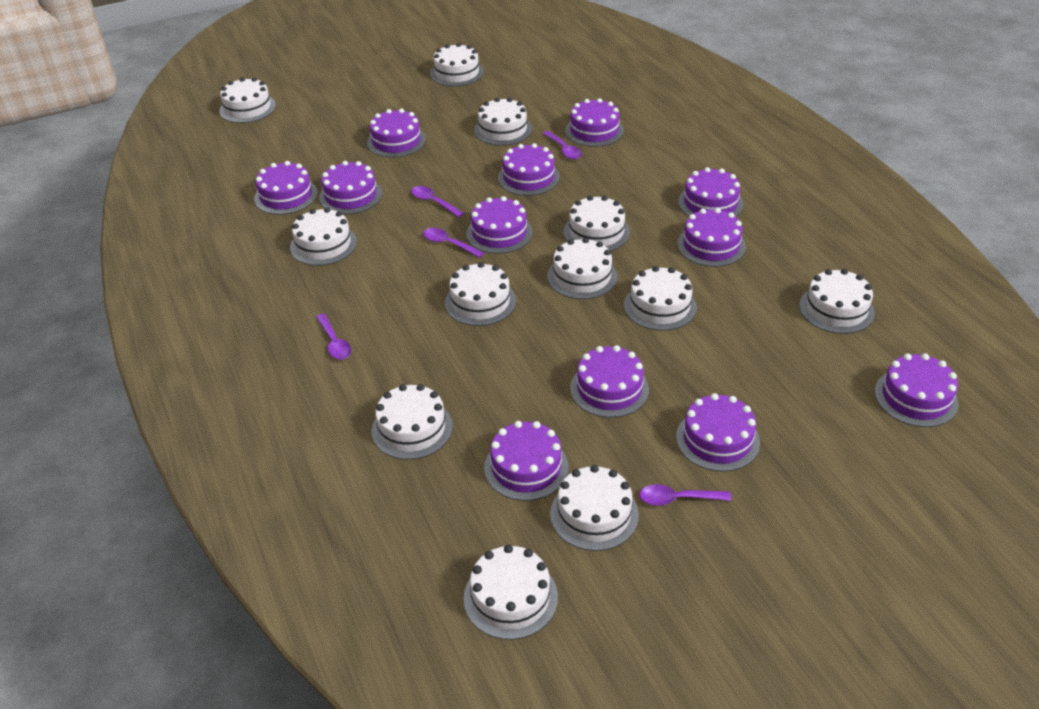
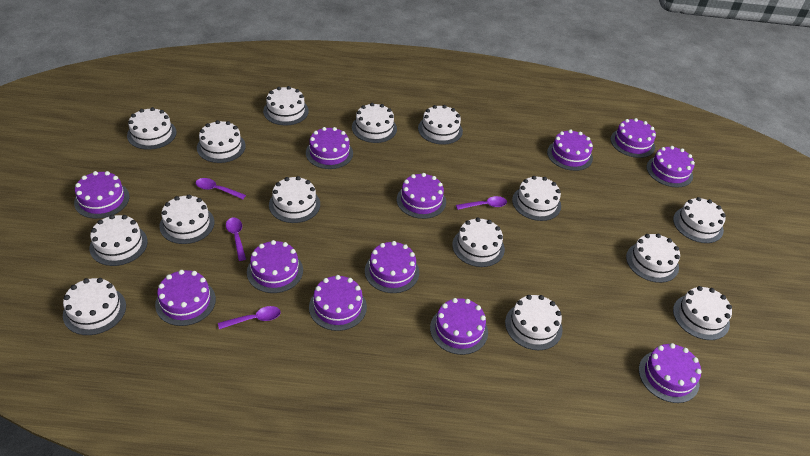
purple spoon: [316,314,351,360] [411,186,464,217] [423,228,484,258] [543,131,582,159] [639,484,731,506] = 5 -> [195,178,246,199] [218,306,281,329] [226,218,246,261] [456,196,507,210] = 4
white cake: [219,77,276,123] [290,207,357,266] [371,384,453,460] [430,43,484,87] [445,262,516,326] [464,545,558,640] [474,98,532,146] [547,238,617,299] [550,465,639,551] [564,195,630,251] [624,266,697,331] [799,269,875,334] = 12 -> [63,278,126,335] [89,215,148,266] [127,107,177,150] [159,195,214,244] [197,120,246,163] [263,86,309,125] [269,176,320,223] [352,103,397,143] [418,105,463,145] [452,218,505,267] [505,295,563,350] [512,176,561,221] [626,234,680,283] [673,197,726,243] [673,286,732,340] = 15

